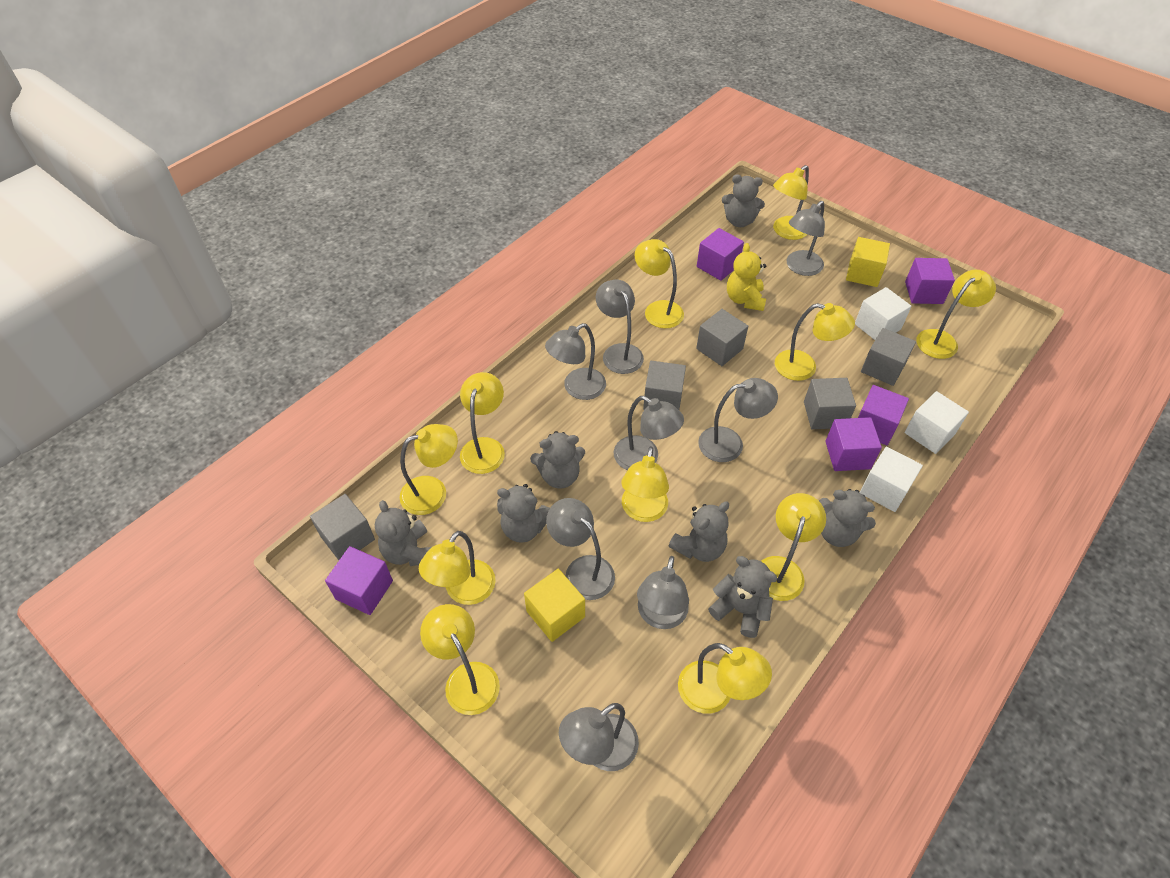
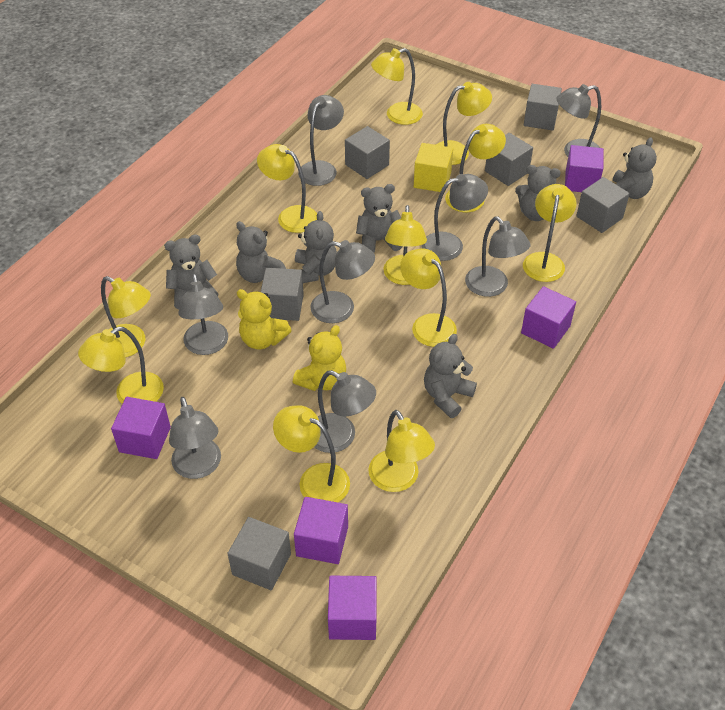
grey cube: [310,494,375,560] [643,361,686,410] [696,309,748,366] [804,378,856,429] [861,328,916,386] = 5 -> [227,517,291,590] [261,268,304,321] [345,126,390,179] [485,133,533,186] [524,84,562,130] [576,177,630,233] = 6
white cube: [855,287,912,340] [859,447,923,512] [904,391,969,454] = 3 -> none = 0
yellow cube: [524,569,585,642] [846,237,890,287] = 2 -> [414,143,453,192] = 1
yellow teddy bear: [727,243,766,311] = 1 -> [237,289,292,349] [293,325,346,391] = 2

